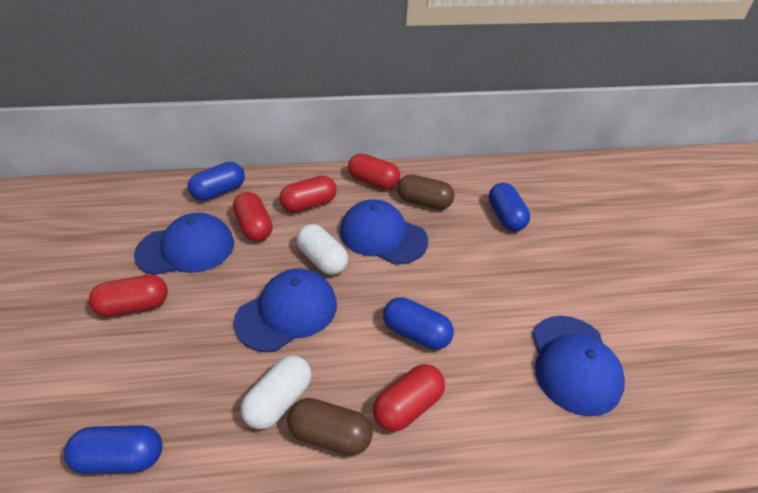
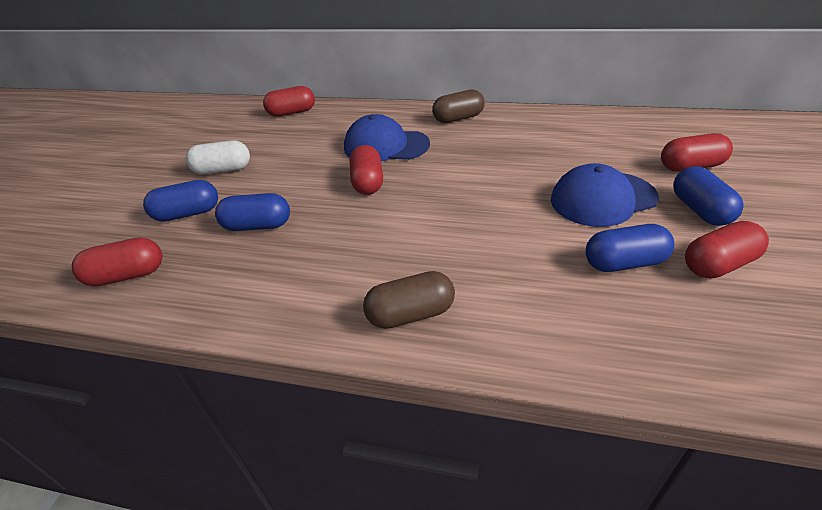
blue cap: [134,213,234,275] [234,269,337,352] [340,199,428,265] [532,316,625,416] = 4 -> [344,114,430,161] [551,163,659,227] = 2
white capsule: [241,356,312,429] [296,224,348,275] = 2 -> [186,140,250,175] = 1

